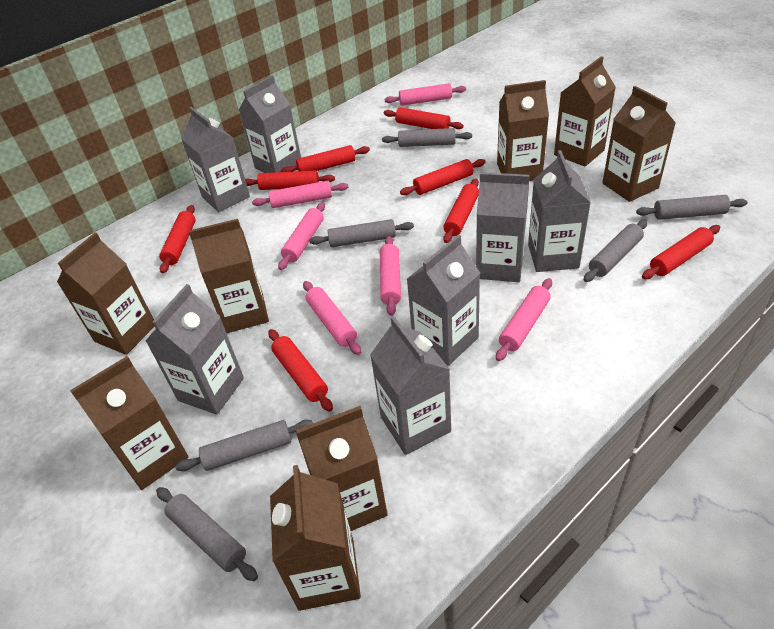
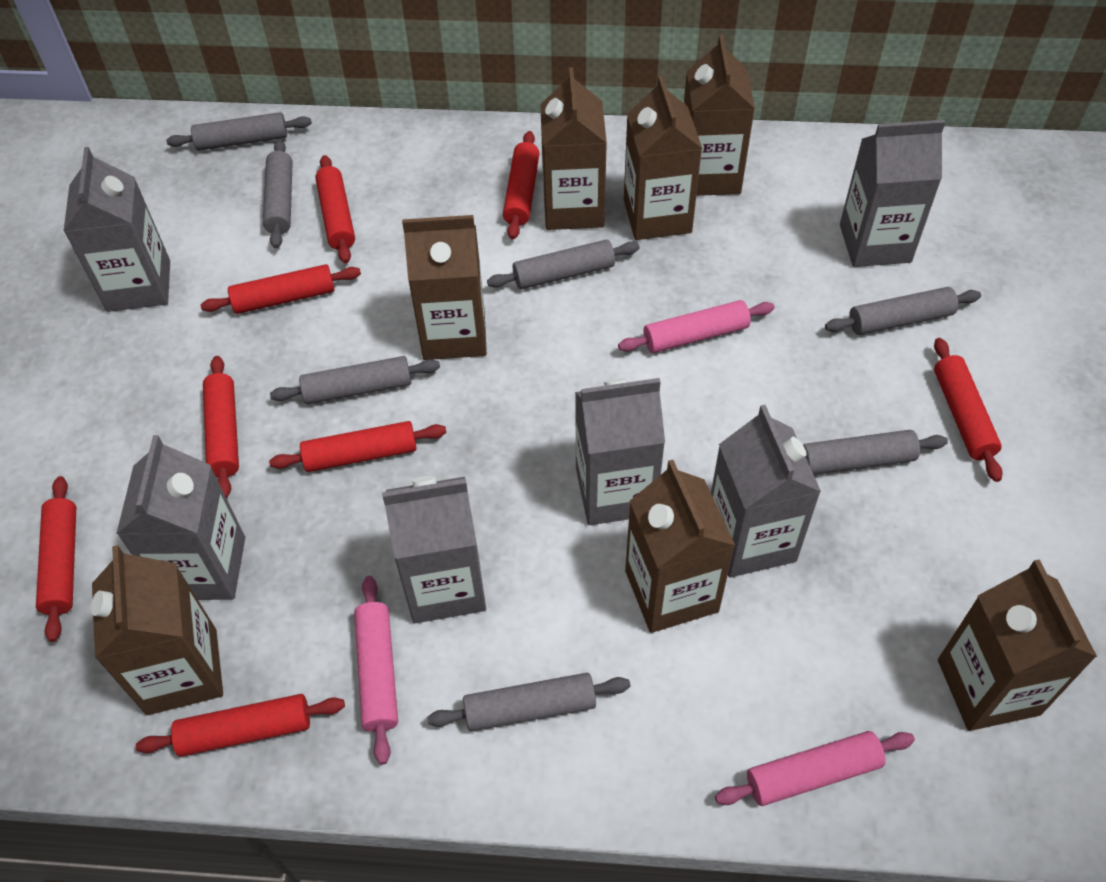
brown carton: [57,233,155,355] [70,356,188,490] [188,219,269,333] [270,465,361,611] [296,406,388,531] [497,80,549,181] [554,56,616,166] [602,86,676,202] = 8 -> [91,545,223,715] [402,215,487,360] [540,67,607,230] [624,75,702,240] [625,460,735,633] [684,34,755,196] [938,559,1097,731] = 7
grey carton: [145,284,244,415] [181,107,250,212] [239,75,301,173] [370,316,451,455] [407,234,480,366] [476,172,529,282] [528,150,591,272] = 7 -> [64,147,170,312] [116,435,245,600] [382,476,486,623] [575,378,665,525] [711,405,821,577] [840,120,946,267] = 6
grey rolling pin: [156,487,258,581] [175,420,313,471] [309,219,414,247] [382,128,472,147] [584,220,647,282] [636,195,748,220] = 6 -> [166,112,312,151] [263,140,293,248] [270,356,440,404] [427,673,630,731] [487,240,640,289] [803,430,948,475] [825,287,981,335] = 7
pink rolling pin: [252,181,349,208] [278,202,325,270] [303,281,361,355] [380,236,401,316] [385,83,466,106] [496,278,552,361] = 6 -> [354,576,398,765] [618,300,775,353] [715,731,915,806] = 3

